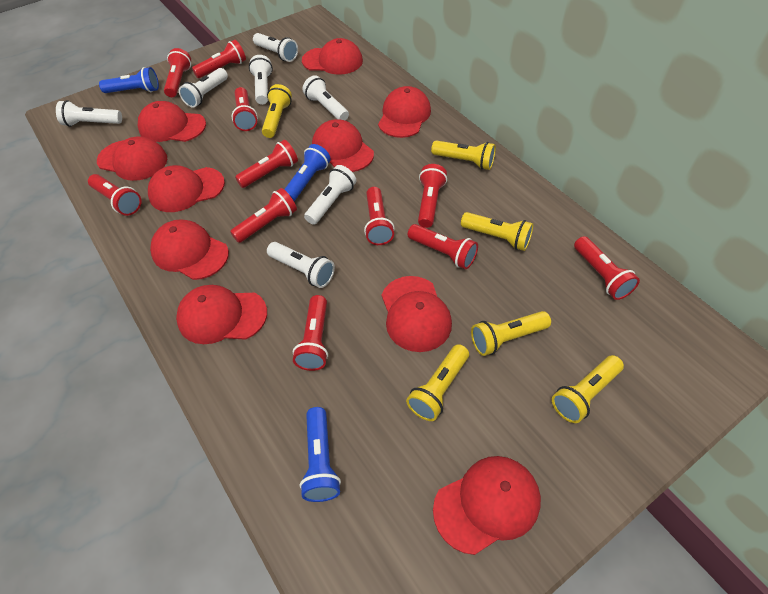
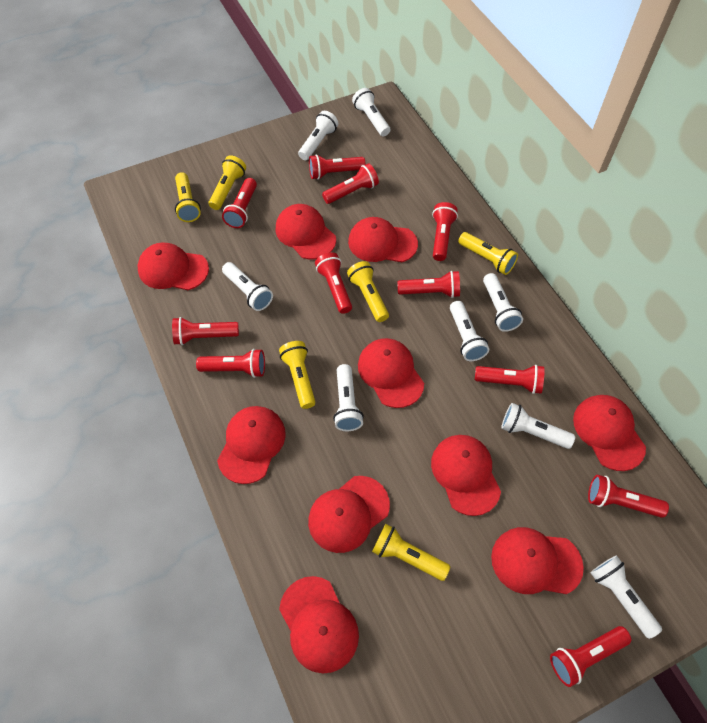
blue flashlight: [99,67,159,93] [284,144,331,201] [300,407,341,502] = 3 -> none = 0
white flashlight: [56,100,122,127] [179,68,228,108] [249,55,273,105] [253,33,298,62] [267,242,335,288] [302,75,349,121] [304,165,356,225] = 7 -> [222,262,273,311] [298,111,338,160] [333,364,364,431] [352,88,390,136] [450,301,489,361] [483,273,523,332] [501,403,575,449] [591,555,662,639] = 8

